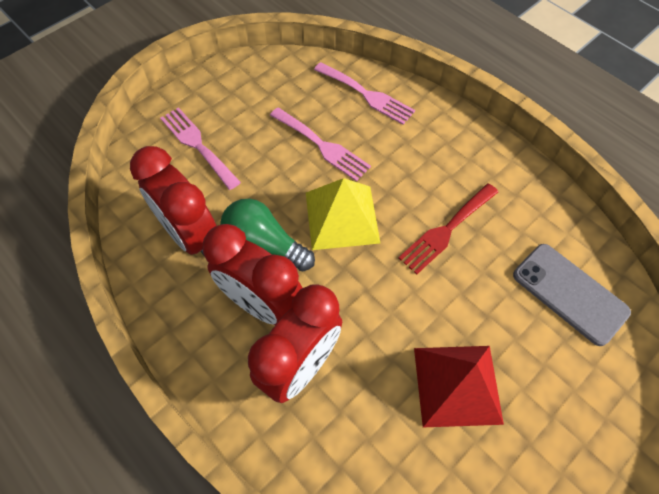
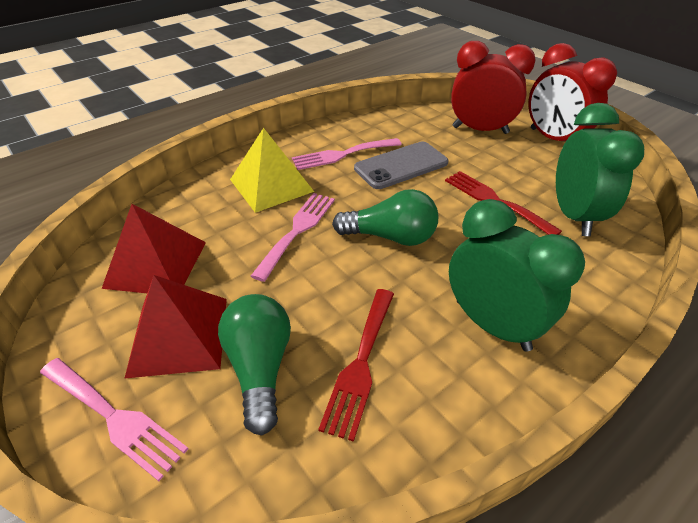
green clock: none = 0 -> [449,199,585,352] [556,103,644,236] = 2
green light bulb: [220,199,315,271] = 1 -> [218,294,291,435] [332,189,439,246] = 2
red clock: [130,146,217,257] [203,224,302,325] [248,284,342,403] = 3 -> [451,41,535,134] [529,43,617,141] = 2
red fork: [398,183,498,274] = 1 -> [318,289,394,442] [445,171,562,235] = 2
red pyramid: [414,346,504,427] = 1 -> [102,204,206,293] [124,275,227,379] = 2

